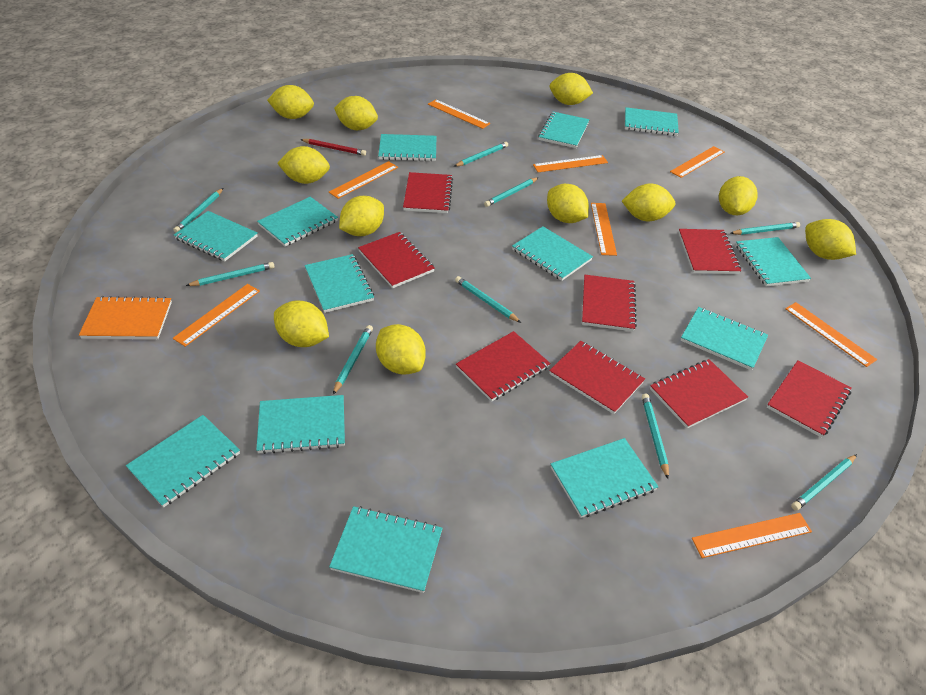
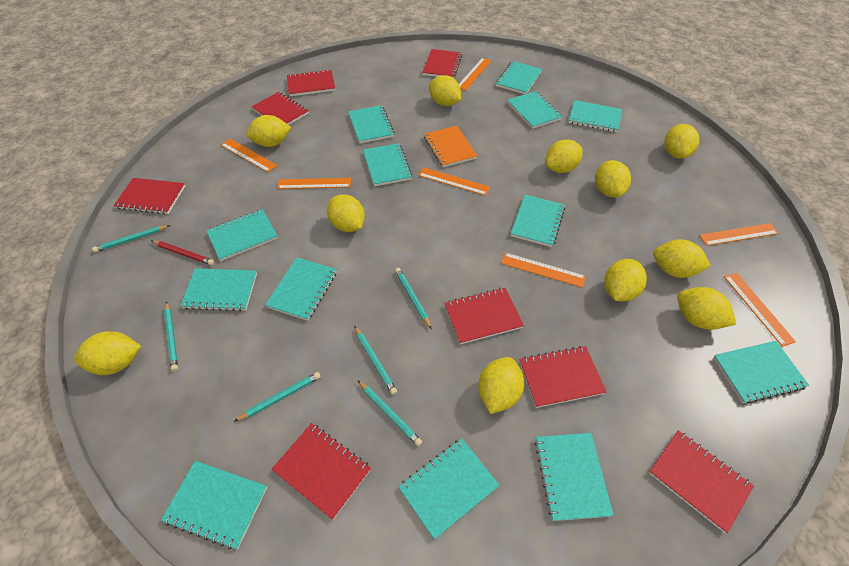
orange ruler: [173,284,260,347] [329,161,398,199] [428,99,490,129] [533,155,608,172] [591,203,617,256] [670,146,725,178] [692,513,812,558] [785,302,877,367] = 8 -> [221,139,277,172] [277,178,351,189] [418,167,490,196] [459,58,491,90] [501,253,586,288] [699,223,778,246] [724,273,796,347] = 7
turquoise pencil: [173,188,223,233] [186,262,275,286] [333,325,373,395] [454,142,508,167] [455,276,521,323] [484,177,539,207] [642,393,669,480] [730,222,800,235] [791,454,857,511] = 9 -> [92,225,170,252] [164,302,178,371] [234,372,321,422] [354,326,397,395] [358,380,422,446] [395,268,431,329] = 6

